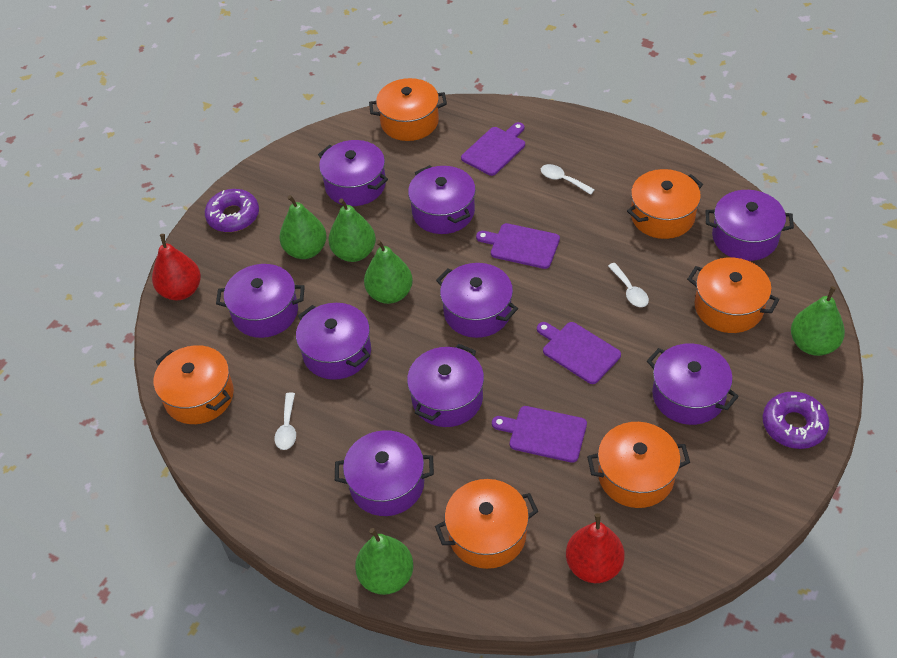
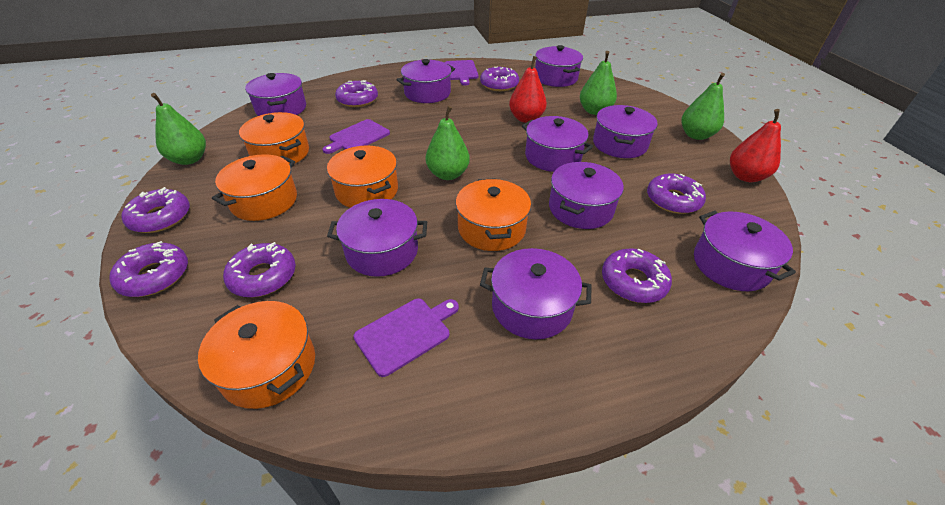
green pear: [279,195,327,259] [328,199,376,262] [355,528,414,595] [364,240,413,304] [791,286,845,356] = 5 -> [151,93,206,165] [426,106,470,180] [580,51,617,115] [682,73,725,140] = 4
orange pot: [154,345,234,424] [369,78,447,141] [435,479,538,569] [587,422,690,508] [627,169,703,239] [687,257,780,333] = 6 -> [198,301,315,409] [212,154,297,221] [239,112,309,164] [327,145,398,208] [456,178,531,251] = 5
purple cutting board: [461,122,525,176] [476,223,560,269] [492,406,587,463] [537,322,621,384] = 4 -> [323,119,390,154] [353,298,459,377] [445,60,479,86] = 3
purple donut: [205,189,259,232] [763,391,829,449] = 2 -> [109,241,188,297] [121,187,190,233] [223,242,296,297] [335,80,378,107] [480,67,519,91] [602,248,672,303] [647,174,706,214] = 7
white spoon: [274,392,296,450] [541,164,595,195] [608,263,649,307] = 3 -> none = 0

